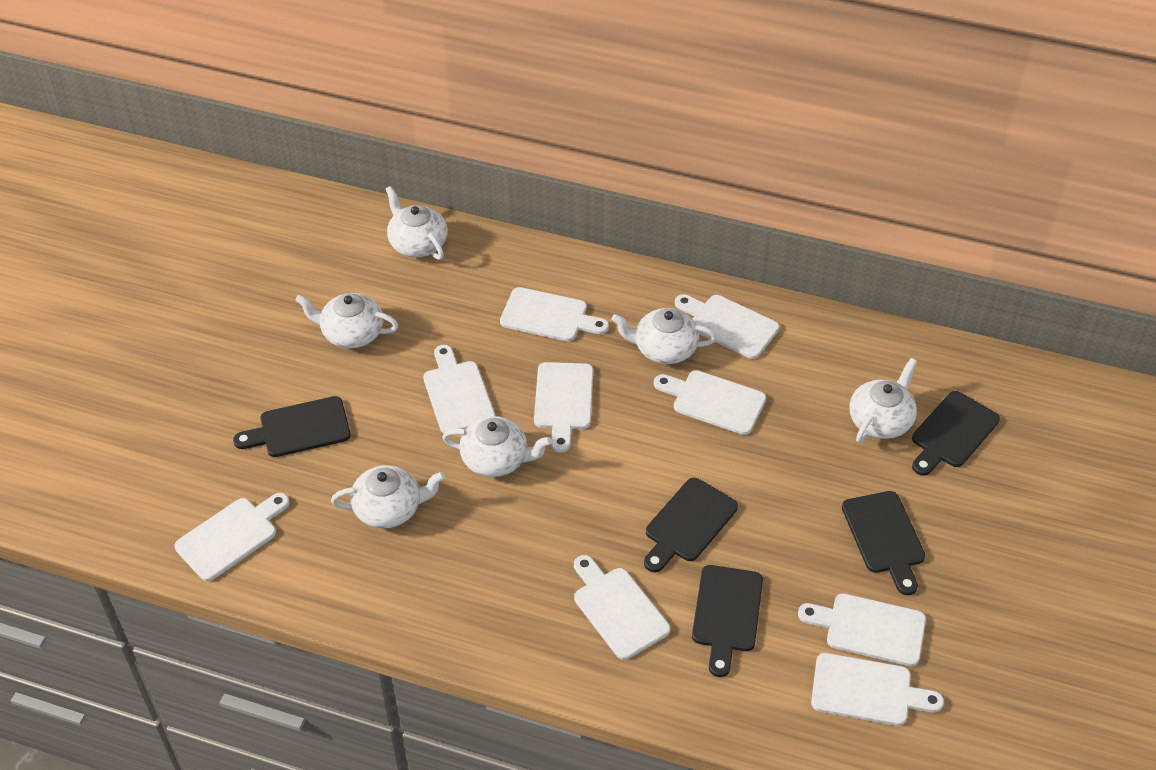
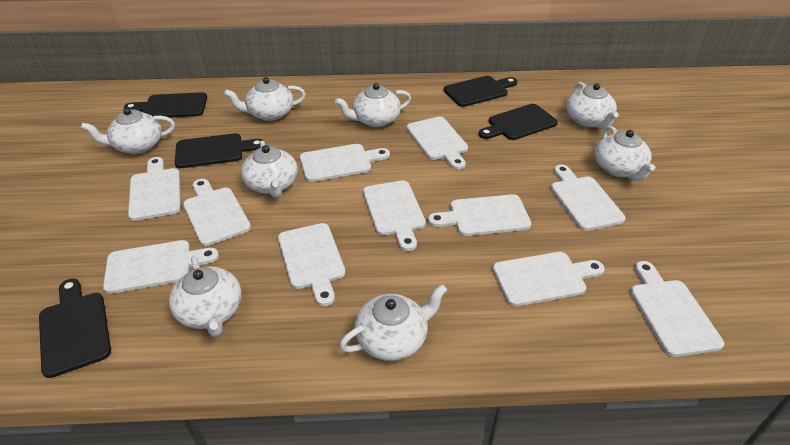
white cutting board: [175,493,290,581] [423,345,495,433] [500,287,609,341] [534,362,593,453] [574,555,670,660] [654,370,766,435] [675,294,779,359] [798,593,926,666] [811,653,944,726] = 9 -> [103,240,219,294] [128,157,181,221] [183,179,251,246] [278,223,345,306] [300,144,390,182] [363,180,426,251] [407,117,468,170] [428,194,531,236] [493,252,605,306] [551,165,626,231] [630,261,724,357] = 11
white teapot: [295,293,398,348] [331,465,445,528] [386,186,447,260] [442,416,552,477] [612,308,717,364] [849,358,917,443] = 6 -> [81,108,175,154] [169,256,242,337] [224,77,306,121] [241,140,298,198] [335,83,411,127] [339,284,447,361] [566,82,619,129] [595,125,655,181] = 8

